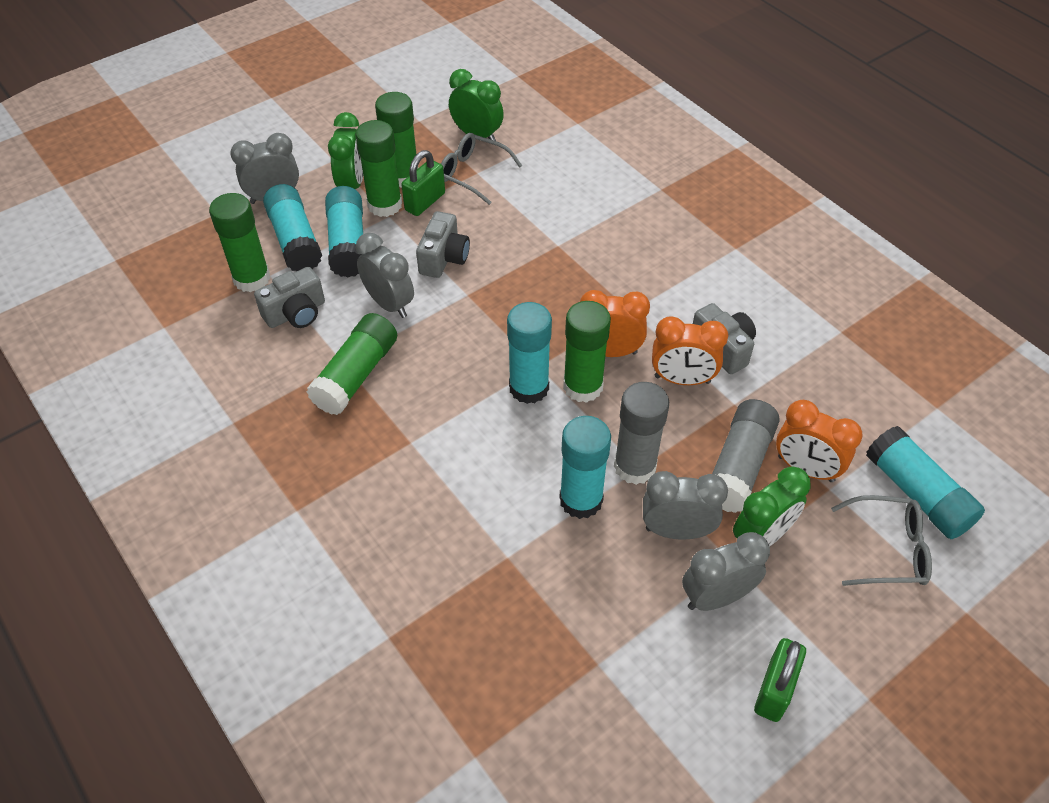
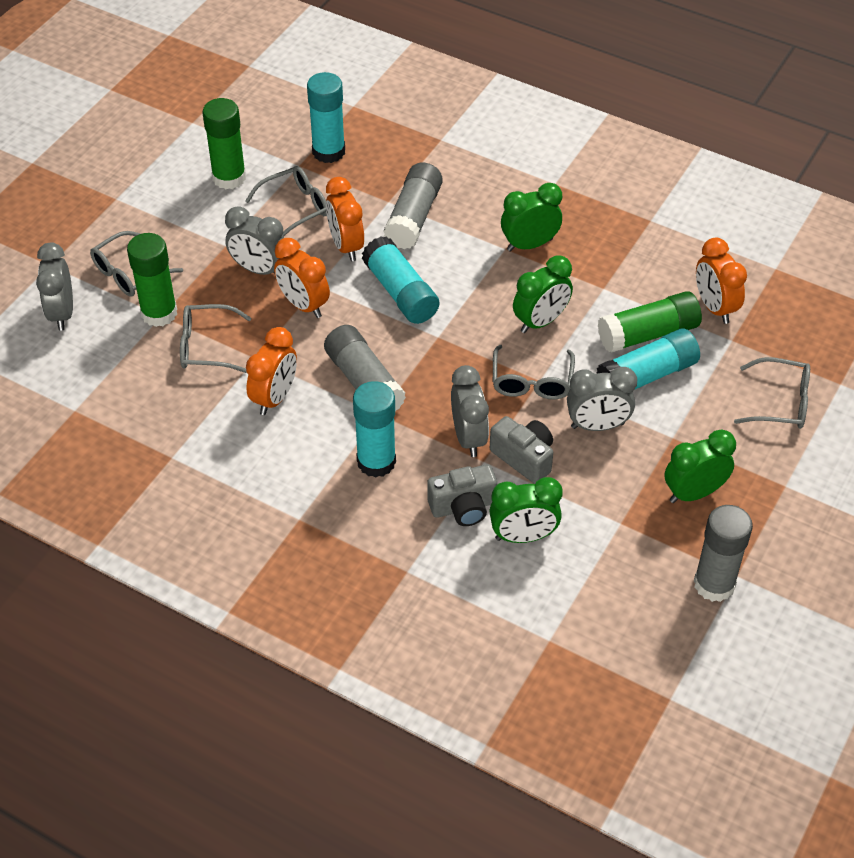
green clock: [328,112,363,189] [449,69,504,141] [733,467,811,546] = 3 -> [489,477,563,543] [501,183,562,252] [513,256,573,333] [665,429,736,503] = 4
green glue stick: [209,193,270,292] [307,313,397,415] [355,120,402,217] [375,92,419,188] [563,301,611,403] = 5 -> [127,233,177,327] [202,98,246,189] [598,291,702,353] = 3
green padlock: [401,150,445,216] [754,638,806,722] = 2 -> none = 0
grey camera: [254,267,325,328] [416,211,470,278] [693,303,756,374] = 3 -> [428,464,497,526] [490,416,553,484] = 2
grey glasses: [441,133,522,205] [831,495,932,586] = 2 -> [90,231,183,297] [180,304,251,373] [245,166,327,237] [493,345,575,400] [734,357,810,429] = 5
grey glue stick: [614,382,669,485] [712,399,780,513] = 2 -> [324,325,406,411] [383,163,443,249] [694,505,753,602] = 3
orange clock: [580,290,650,357] [652,316,728,385] [776,400,863,482] = 3 -> [246,327,297,415] [274,238,330,318] [326,177,364,261] [696,238,747,324] = 4
turquoise glue stick: [263,184,322,271] [325,186,363,278] [507,302,552,404] [559,416,611,519] [866,426,985,539] = 5 -> [307,72,345,163] [353,381,396,478] [362,236,439,324] [597,329,700,390] = 4

